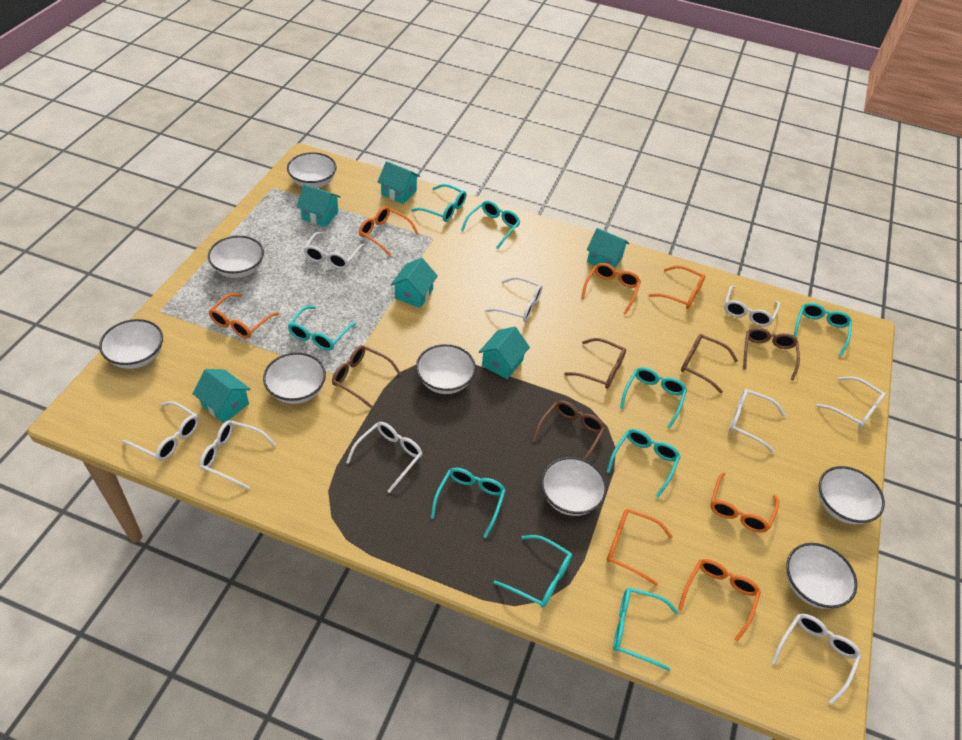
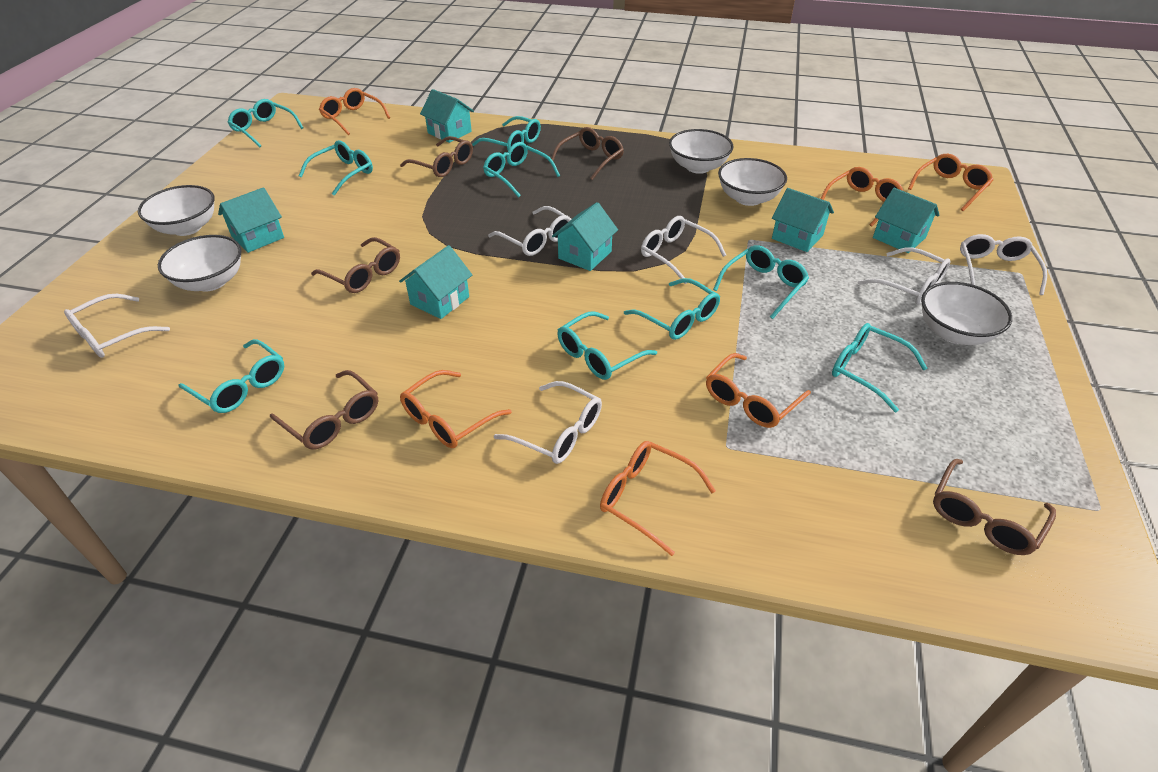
orange glasses: [208,293,279,339] [359,206,418,256] [581,263,641,315] [607,509,673,586] [648,266,705,309] [678,559,761,642] [710,472,779,533] = 7 -> [319,88,391,135] [400,370,512,448] [600,441,716,556] [706,353,811,428] [821,167,903,227] [908,154,993,211] = 6
white bowl: [99,319,163,369] [208,236,264,278] [263,352,326,404] [287,152,337,188] [416,344,476,394] [541,457,607,516] [786,543,857,609] [819,466,885,524] = 8 -> [138,185,215,236] [158,235,242,292] [669,129,734,174] [718,158,787,206] [921,282,1012,345] = 5
white glasses: [122,401,199,461] [199,420,277,489] [304,232,365,269] [346,422,423,493] [485,277,542,322] [724,285,780,326] [729,389,786,453] [771,614,861,704] [816,376,886,429] = 9 -> [64,294,170,358] [488,206,571,256] [494,381,602,464] [641,216,726,284] [858,248,951,305] [960,234,1047,295] = 6

